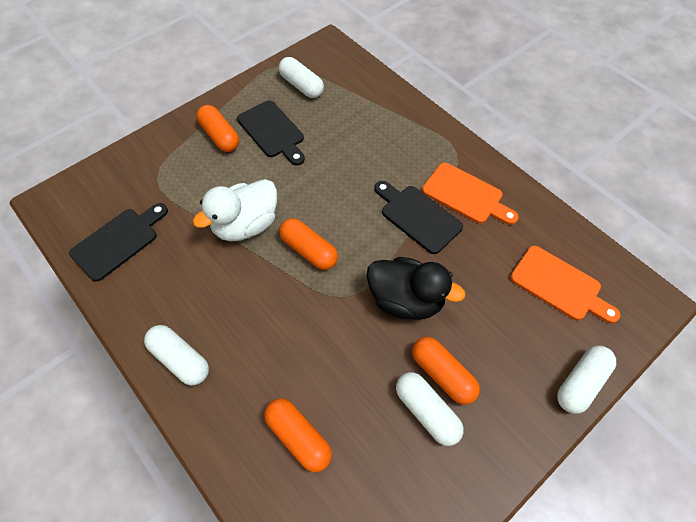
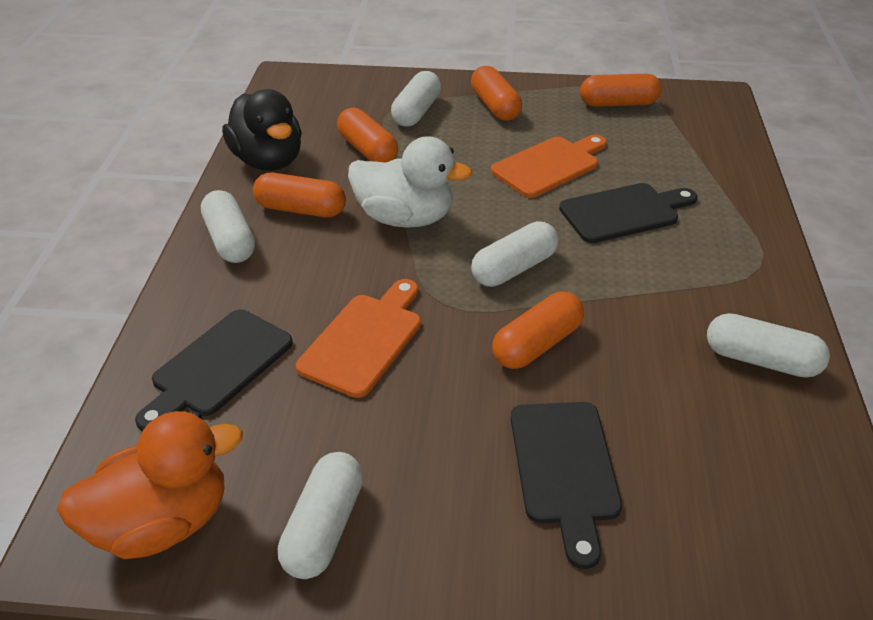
orange capsule: [197,105,239,152] [264,398,332,472] [279,218,338,270] [412,337,480,405] = 4 -> [253,173,346,218] [337,108,398,163] [471,66,522,121] [492,292,584,369] [580,74,662,107] = 5
orange duck: none = 0 -> [57,411,243,559] = 1
white capsule: [144,325,209,386] [278,57,324,98] [396,372,464,446] [557,346,616,414] = 4 -> [201,190,255,263] [278,452,363,579] [391,71,441,127] [471,221,558,287] [707,313,830,378] = 5

